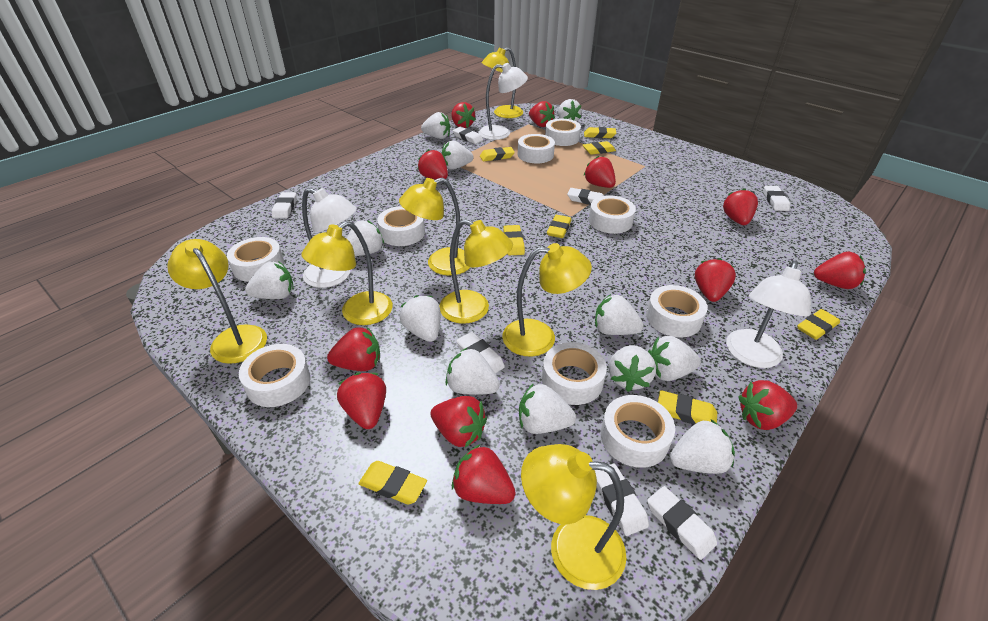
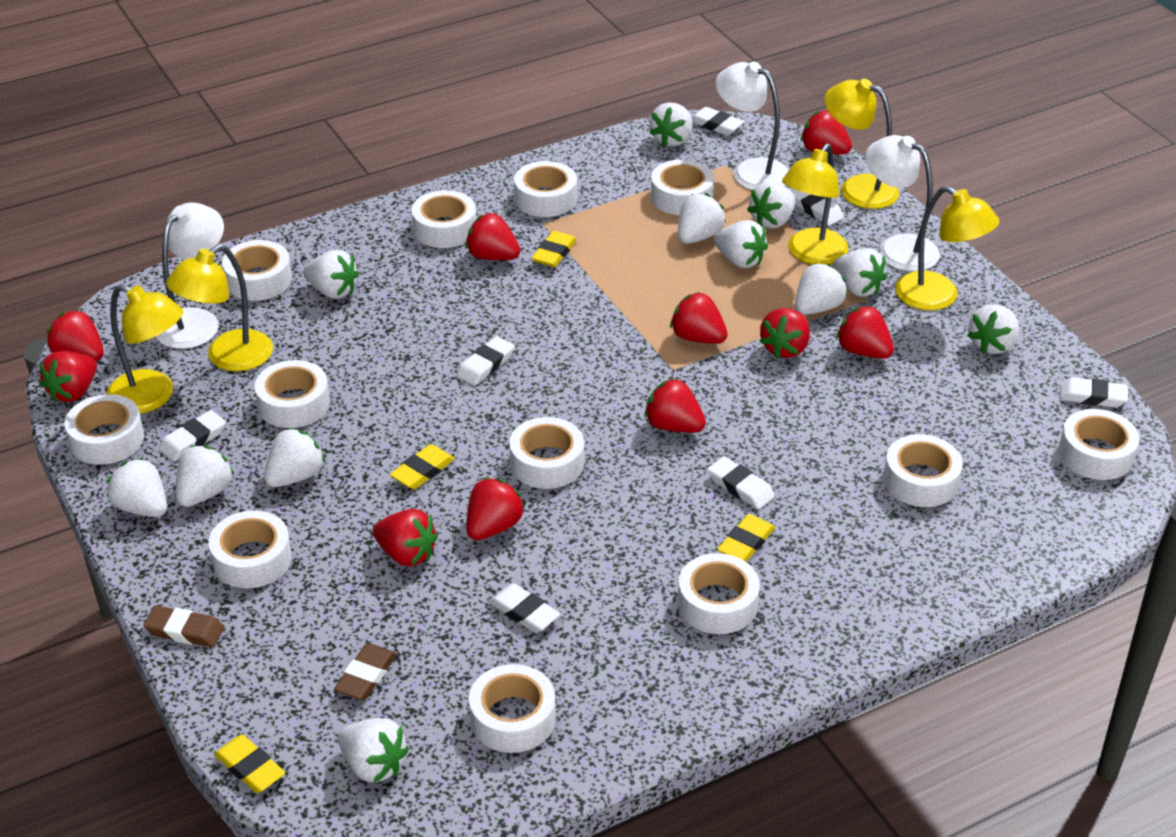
brown eraser: none = 0 -> [143,606,224,647] [334,643,397,700] = 2
red strawberry: [327,327,380,371] [337,373,386,429] [417,149,448,180] [430,396,487,447] [451,102,476,128] [452,444,516,504] [529,101,555,127] [583,156,616,188] [695,258,736,302] [723,189,758,225] [738,380,797,430] [814,251,866,289] = 12 -> [39,351,97,402] [47,310,104,361] [373,509,438,567] [465,213,521,260] [466,478,525,540] [644,378,706,433] [670,292,728,344] [759,308,810,358] [801,110,852,155] [836,305,894,359] = 10
white tape: [227,237,284,282] [239,344,310,407] [377,206,425,246] [518,134,555,163] [542,342,607,405] [545,119,581,146] [589,195,636,234] [601,395,675,468] [646,285,708,337] = 9 -> [64,394,144,465] [209,510,292,588] [222,240,292,301] [255,360,330,428] [411,190,476,248] [469,664,556,753] [509,417,584,489] [514,161,577,217] [651,160,714,215] [677,553,760,634] [883,434,963,507] [1059,409,1139,480] = 12
yellow eraser: [358,461,427,505] [480,147,515,161] [503,225,525,255] [547,215,572,238] [583,141,616,155] [584,127,616,138] [658,390,717,425] [797,309,840,340] = 8 -> [214,735,285,793] [390,444,455,489] [532,231,577,267] [717,514,775,562] = 4
yellow lamp: [167,239,267,364] [302,221,393,325] [399,177,470,276] [439,219,513,324] [482,47,523,118] [502,243,592,357] [521,444,627,590] = 7 -> [106,284,183,413] [166,244,273,371] [782,143,848,265] [824,79,899,209] [895,186,999,310] = 5

